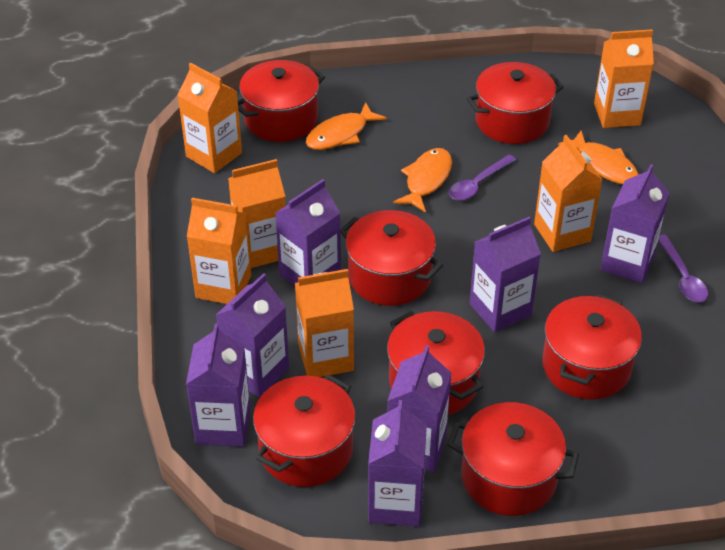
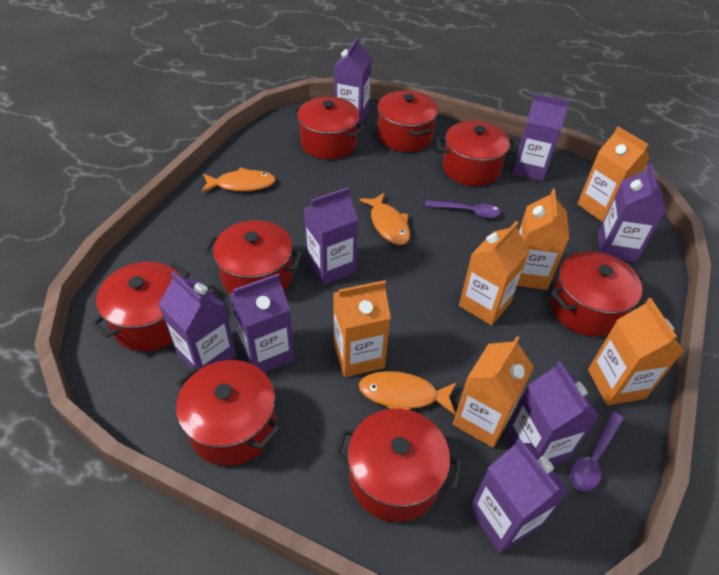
purple carton: [186,324,250,447] [216,273,289,397] [275,179,341,286] [368,400,427,527] [387,345,451,472] [470,217,541,332] [600,164,669,283] = 7 -> [159,271,236,373] [230,274,295,373] [304,187,358,285] [334,37,372,125] [470,438,569,553] [506,361,599,465] [512,94,570,181] [598,164,666,262] = 8
red pot: [238,60,325,142] [253,374,356,487] [340,210,443,306] [387,311,485,415] [447,402,579,516] [466,62,564,144] [542,294,642,400] = 7 -> [91,262,190,351] [176,360,281,466] [204,220,303,294] [292,97,366,160] [334,409,463,522] [377,91,438,152] [436,121,517,186] [550,251,643,337] = 8

